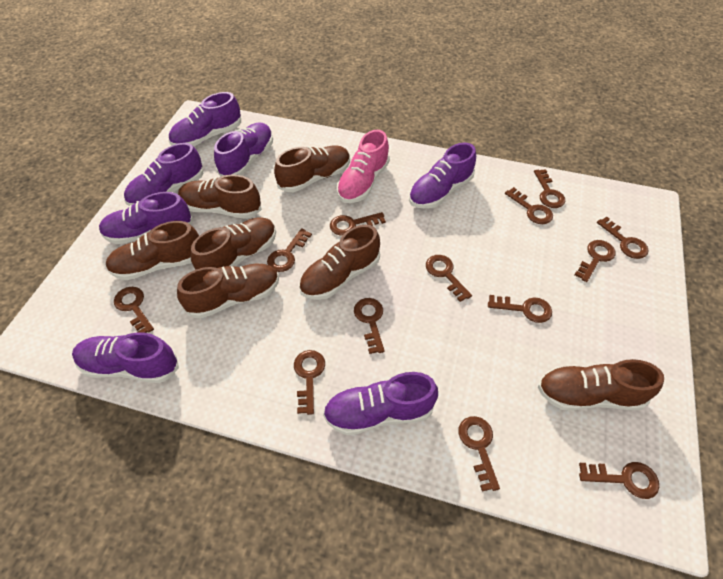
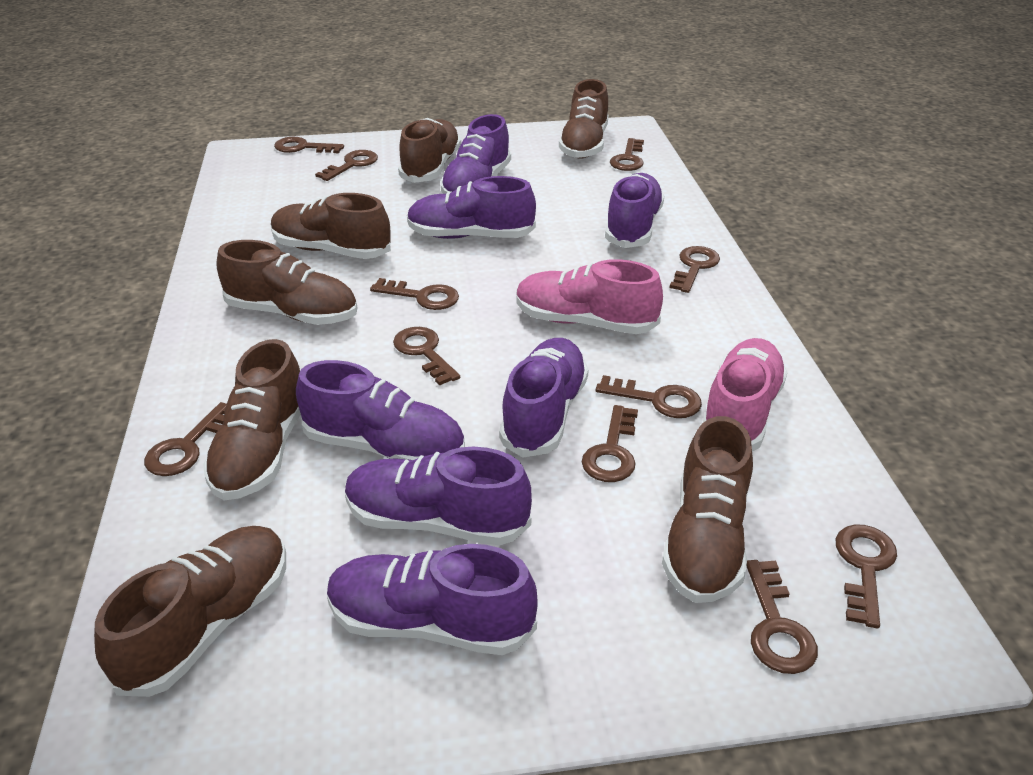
brown key: [114,287,154,333] [267,228,312,272] [294,350,325,415] [330,212,386,236] [354,298,385,354] [426,255,472,302] [459,416,500,492] [488,295,552,323] [505,187,553,224] [534,169,565,208] [575,240,615,282] [579,462,659,499] [597,217,649,259] = 13 -> [144,402,227,476] [274,137,344,153] [315,150,378,181] [370,278,459,310] [393,327,460,386] [582,405,638,482] [596,375,702,418] [610,138,644,171] [669,246,720,293] [747,560,818,674] [835,524,897,628] = 11
pink shoe: [337,130,390,203] = 1 -> [516,259,663,334] [703,338,787,452] = 2

